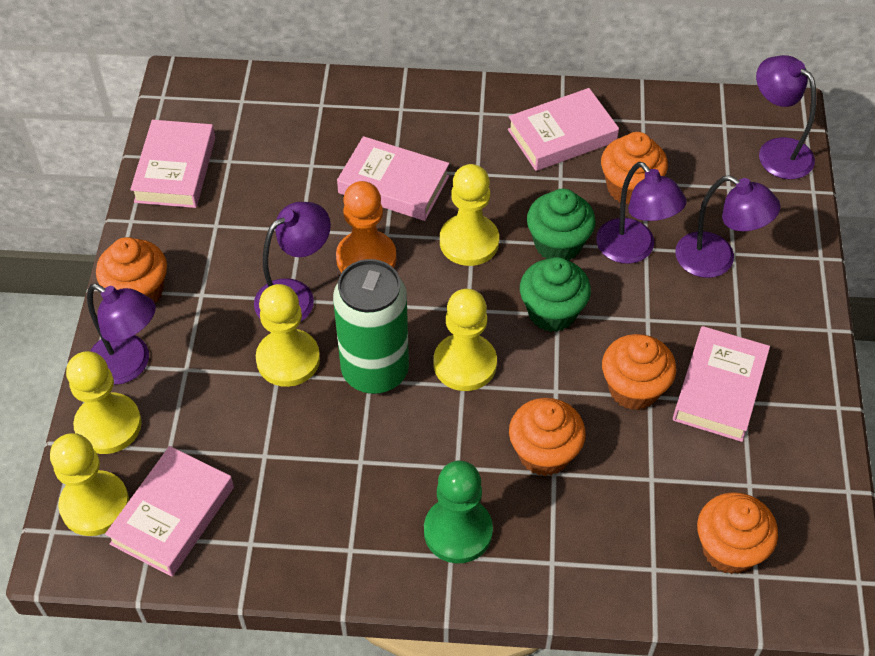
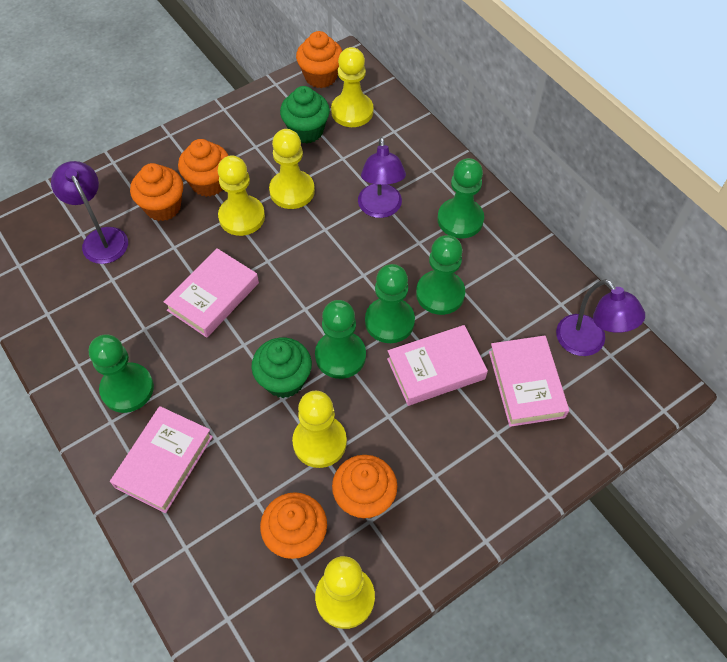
green can: [333,259,409,394] = 1 -> none = 0
green pawn: [424,461,493,563] = 1 -> [89,334,154,413] [315,300,366,379] [365,264,415,343] [416,235,465,315] [438,158,484,238] = 5
orange pawn: [336,181,397,273] = 1 -> none = 0
pink book: [105,446,234,577] [130,120,215,208] [337,136,449,221] [508,88,619,171] [673,326,770,442] = 5 -> [110,406,213,513] [163,248,259,338] [387,325,488,406] [489,336,569,427] = 4
purple lamp: [87,284,156,385] [254,202,331,322] [596,162,687,264] [675,175,781,278] [756,55,816,179] = 5 -> [51,161,128,264] [358,137,406,218] [556,279,645,356] = 3

